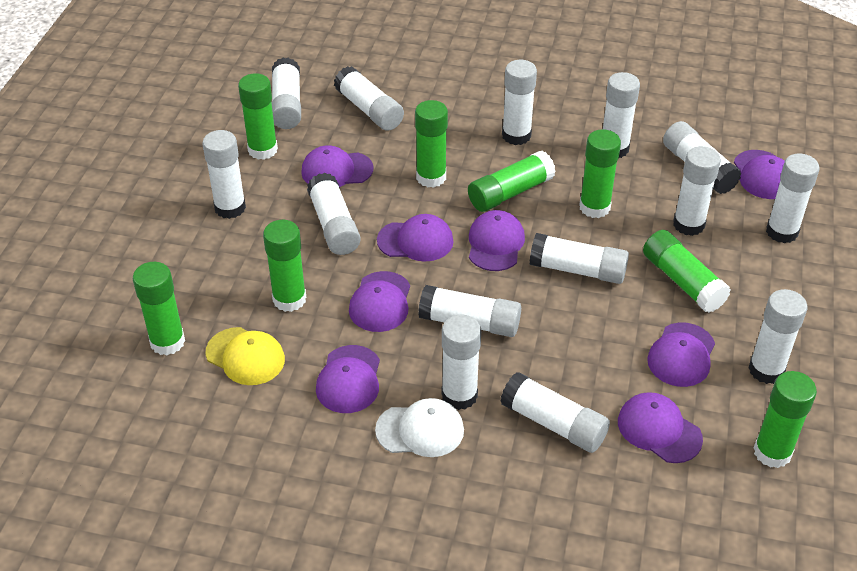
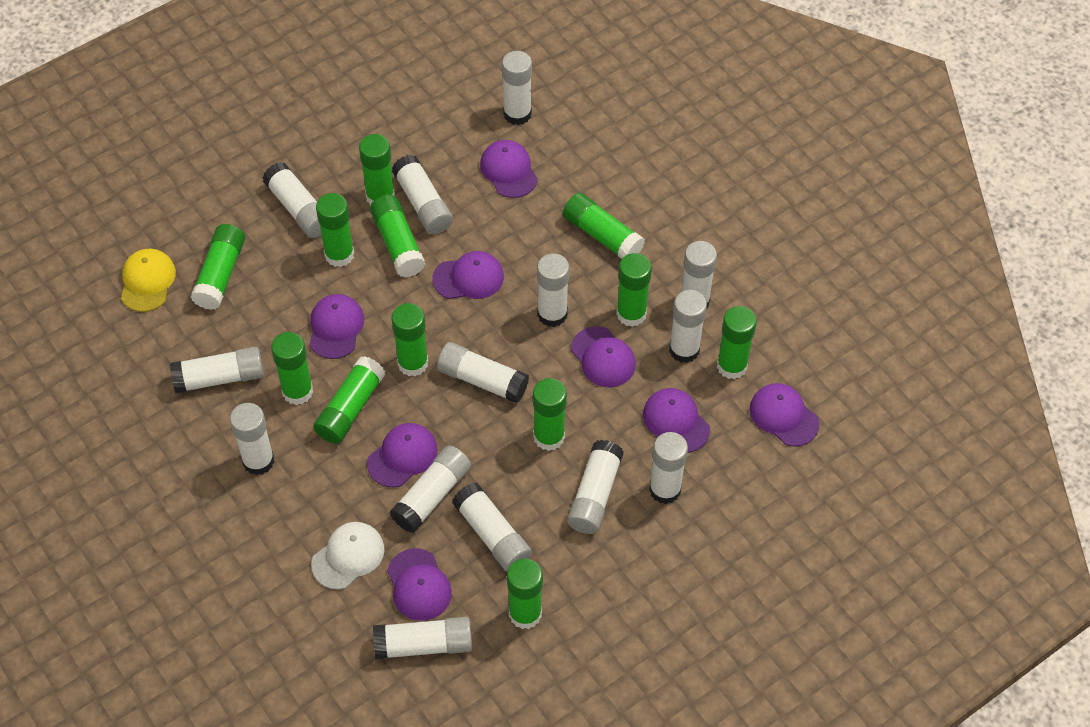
green glue stick: [133,262,185,355] [238,73,278,160] [263,220,306,312] [415,100,448,188] [468,151,556,212] [579,129,621,218] [643,230,731,313] [754,371,817,468] = 8 -> [191,224,245,310] [271,332,313,405] [313,356,385,444] [316,193,354,267] [359,134,395,205] [370,195,426,277] [392,303,428,377] [507,559,543,629] [533,378,567,451] [563,193,645,259] [616,253,652,327] [717,306,757,379] = 12

